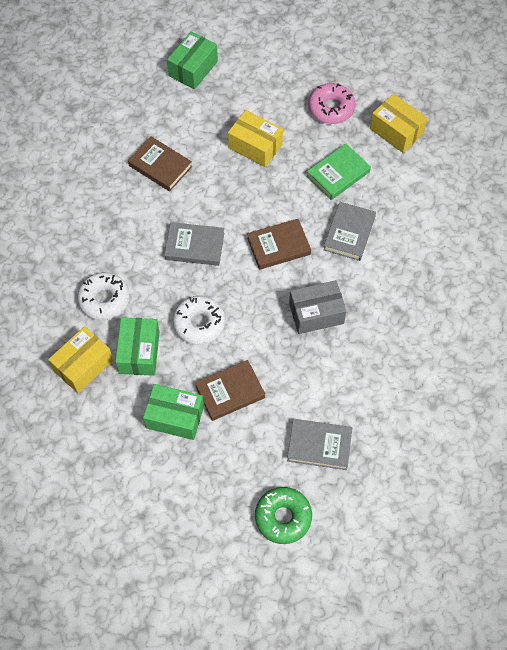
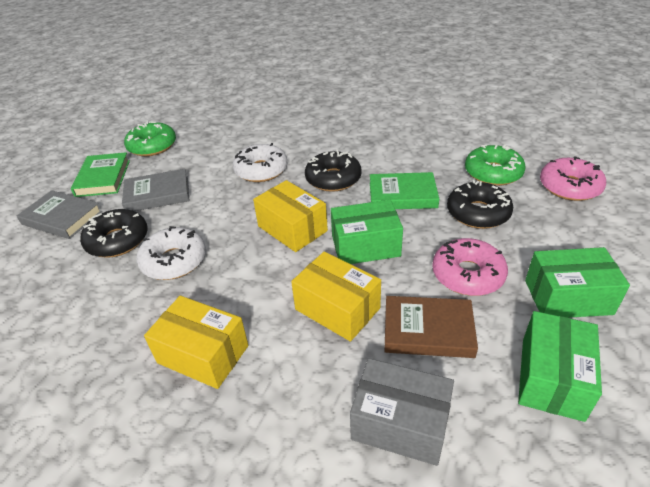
black donut: none = 0 -> [80,209,148,258] [305,150,362,192] [447,180,513,229] = 3
brown book: [128,136,192,191] [195,360,265,421] [247,219,311,270] = 3 -> [384,296,478,358] = 1
green book: [307,144,371,200] = 1 -> [71,152,130,197] [370,172,439,209] = 2
green donut: [255,487,312,544] = 1 -> [124,121,176,156] [465,145,526,186] = 2
grey book: [165,222,224,266] [287,419,352,470] [324,202,376,261] = 3 -> [17,190,102,239] [122,169,190,211] = 2
pink donut: [308,83,356,124] = 1 -> [432,238,508,296] [540,156,606,201] = 2

